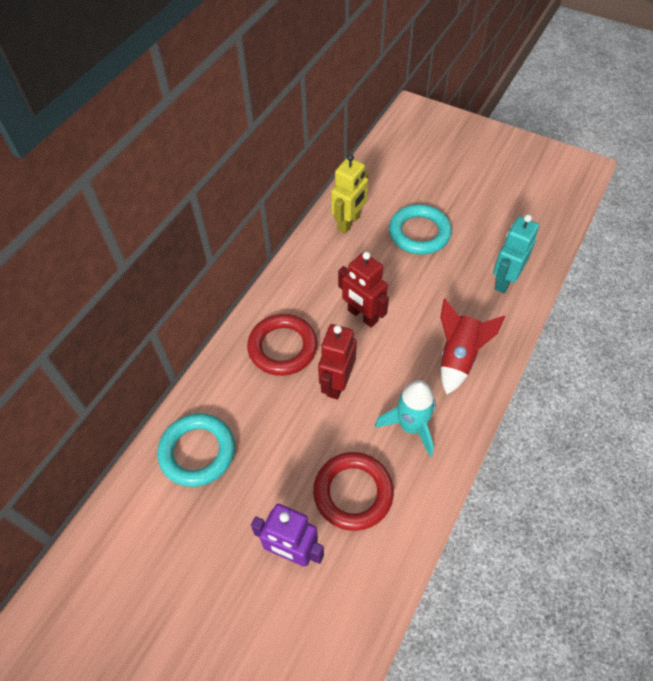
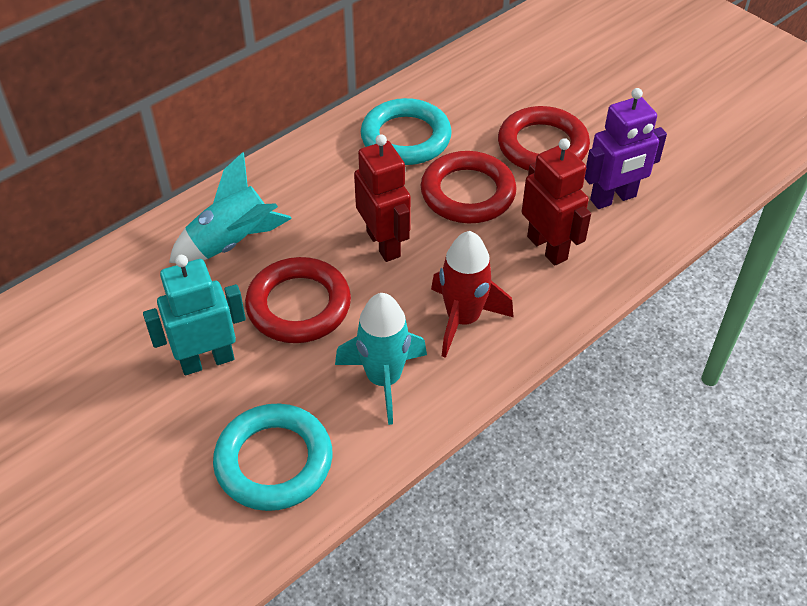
red ring: [247,314,318,376] [313,452,394,531] = 2 -> [245,257,351,343] [421,151,517,223] [498,106,590,171] = 3
turquoise rocket: [375,380,436,456] = 1 -> [169,152,292,263] [335,293,427,425] = 2
yellow robot: [331,154,368,234] = 1 -> none = 0

